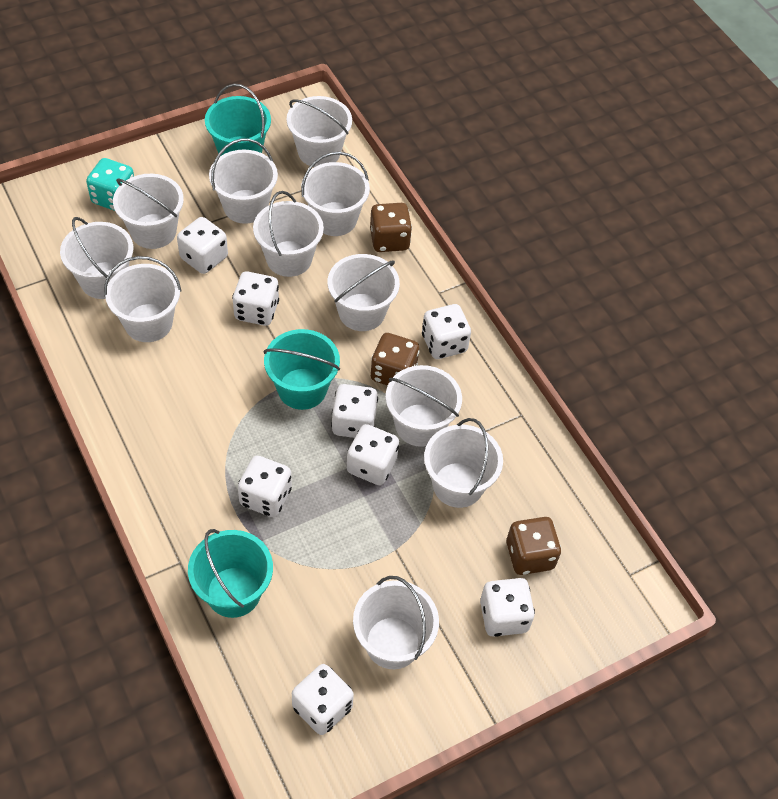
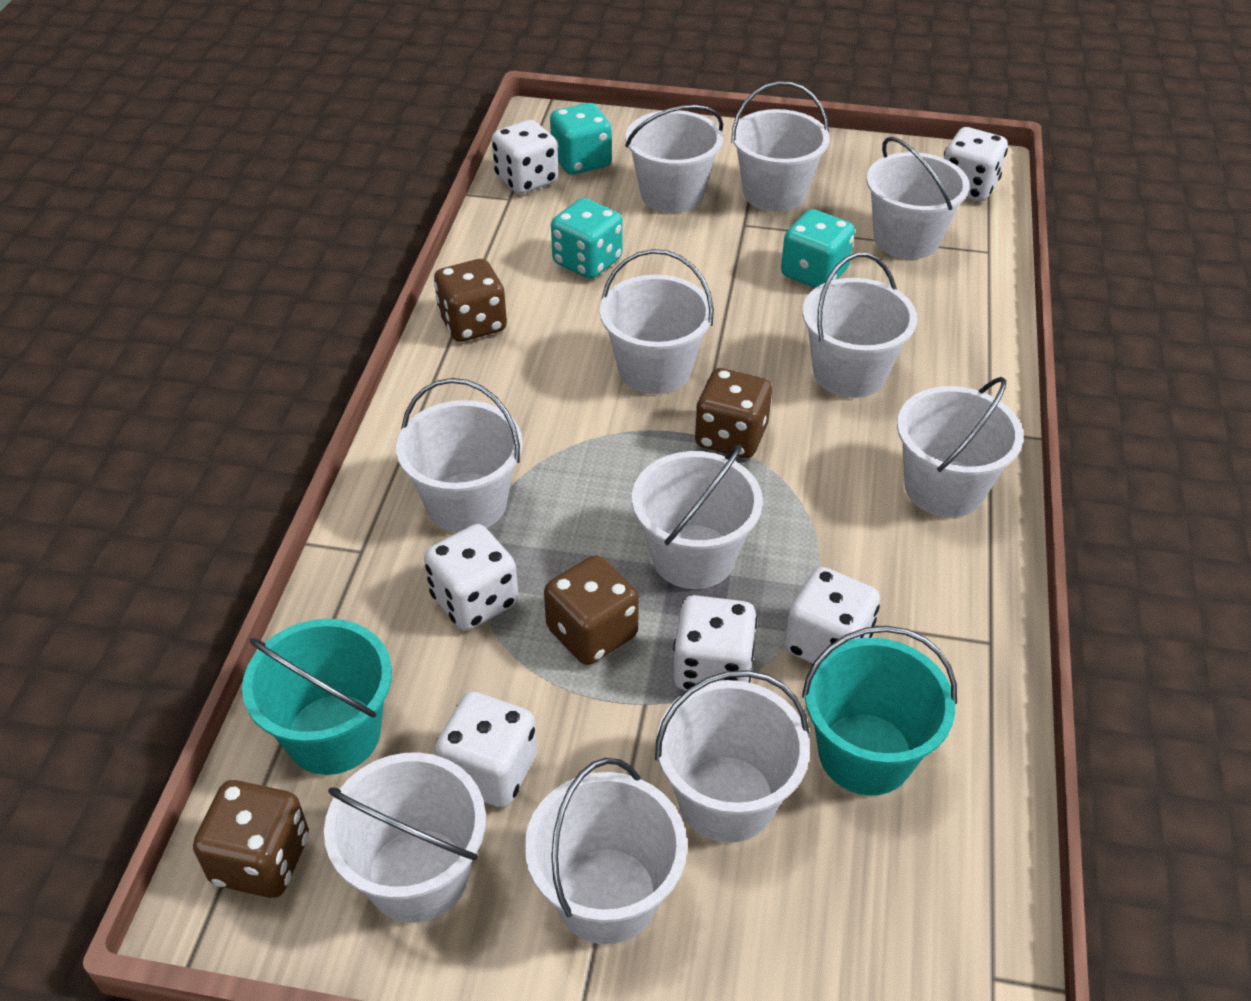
brown dice: [370,203,412,252] [371,333,420,386] [507,517,561,575] = 3 -> [193,780,309,898] [434,259,507,342] [544,555,639,665] [694,368,772,458] = 4
turquoise bucket: [188,529,273,618] [205,84,271,156] [264,329,340,410] = 3 -> [242,619,392,775] [802,626,957,796] = 2
turquoise dice: [86,158,134,211] = 1 -> [550,103,612,175] [551,198,623,279] [781,209,855,288] = 3
white dice: [177,217,228,274] [232,271,279,326] [238,455,292,517] [292,664,354,735] [331,384,378,438] [347,424,399,485] [422,304,471,359] [480,578,535,637] = 8 -> [424,524,519,631] [435,692,537,808] [492,120,559,194] [673,595,757,691] [784,567,880,664] [944,127,1008,201] = 6

